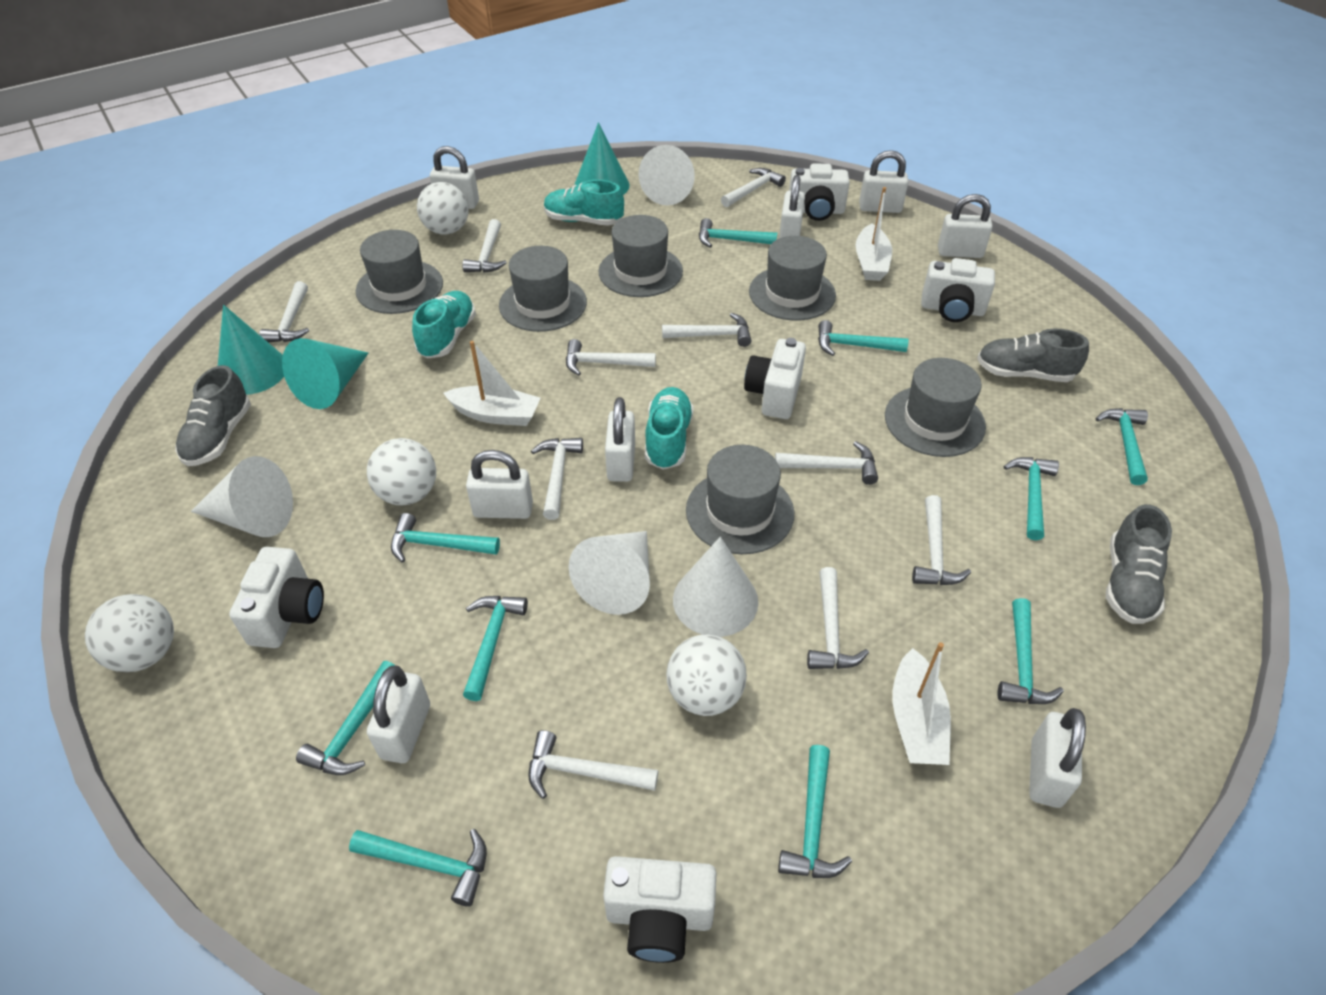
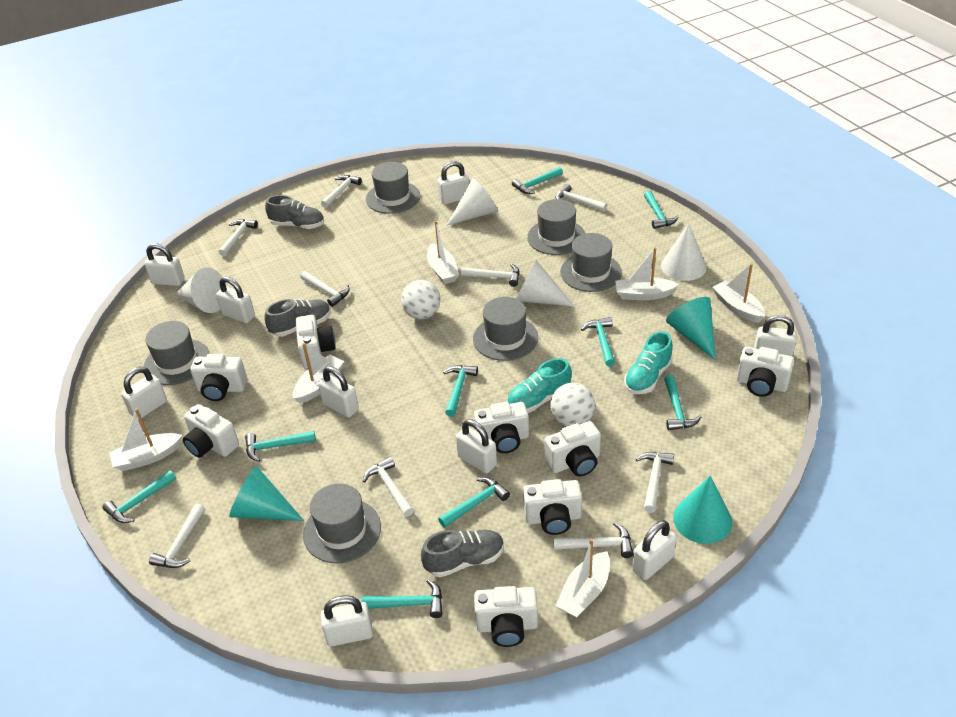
turquoise hammer: [296,661,394,775] [349,829,487,907] [391,513,500,563] [463,596,528,701] [699,218,777,248] [778,745,852,878] [818,320,908,356] [997,598,1064,704] [1004,457,1059,540] [1096,408,1148,485] = 10 -> [103,470,176,523] [245,431,316,462] [361,579,442,618] [438,477,510,528] [443,365,478,417] [512,167,563,194] [581,317,615,367] [644,191,679,229] [664,375,701,430] = 9
turquoise shoe: [412,291,476,359] [544,179,624,226] [645,387,694,470] = 3 -> [507,358,571,413] [624,331,673,394] = 2
white ball: [85,594,174,672] [367,438,436,505] [417,182,468,235] [666,635,747,716] = 4 -> [401,280,440,319] [550,383,595,427] = 2
white boat: [443,341,541,426] [856,187,892,281] [892,642,951,765] = 3 -> [109,408,182,471] [293,343,344,404] [427,221,459,284] [555,539,610,618] [615,247,679,300] [712,264,765,323] = 6
white camera: [229,547,324,648] [603,856,716,963] [744,338,806,419] [789,163,850,221] [921,258,995,322] = 5 -> [183,404,239,458] [190,354,247,401] [296,315,336,369] [474,402,529,453] [474,586,538,647] [523,479,582,535] [545,421,601,477] [737,347,794,397] = 8
white hammer: [259,281,309,342] [462,219,506,273] [528,730,658,799] [531,438,583,520] [566,339,656,376] [662,313,751,347] [721,168,786,207] [775,441,878,485] [807,567,869,669] [912,495,971,585] = 10 -> [149,504,205,568] [219,219,258,257] [300,271,350,307] [321,175,362,208] [363,457,414,517] [461,263,520,287] [553,522,633,558] [555,184,607,212] [636,452,674,513] = 9
white padlock: [367,665,430,763] [430,146,479,209] [466,450,533,519] [605,397,635,482] [779,175,805,238] [859,150,908,213] [938,194,993,258] [1029,708,1086,808] = 8 -> [121,367,167,420] [144,244,185,286] [216,277,255,323] [318,366,359,418] [321,595,373,646] [438,161,469,204] [456,419,497,474] [632,520,676,580] [754,315,797,357] = 9

